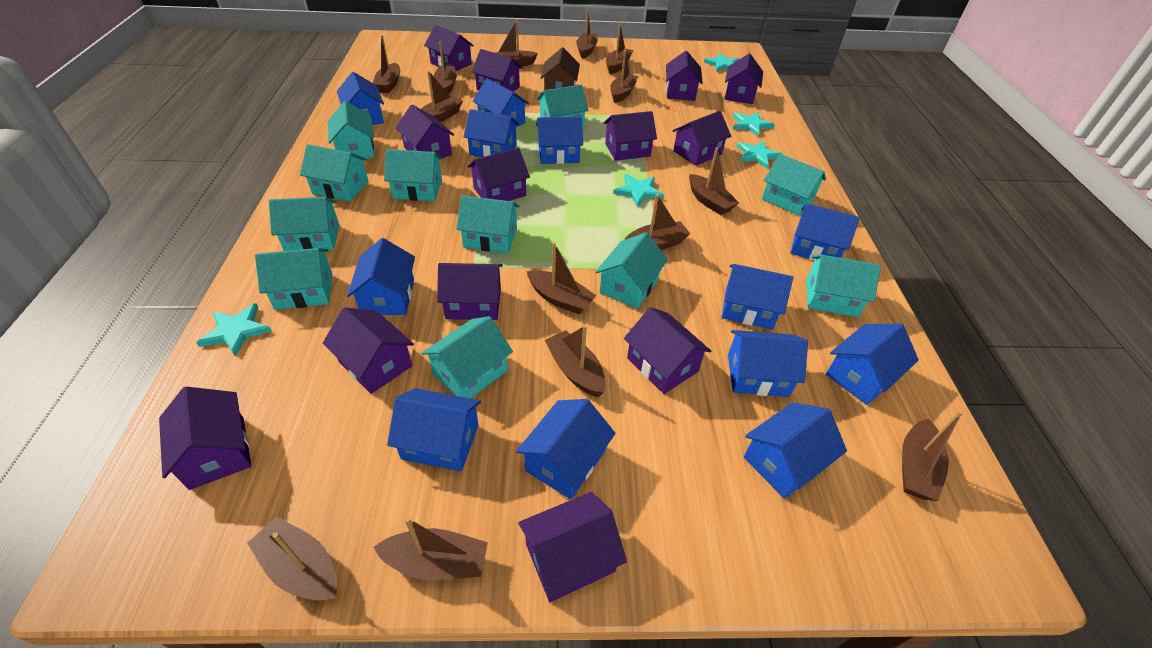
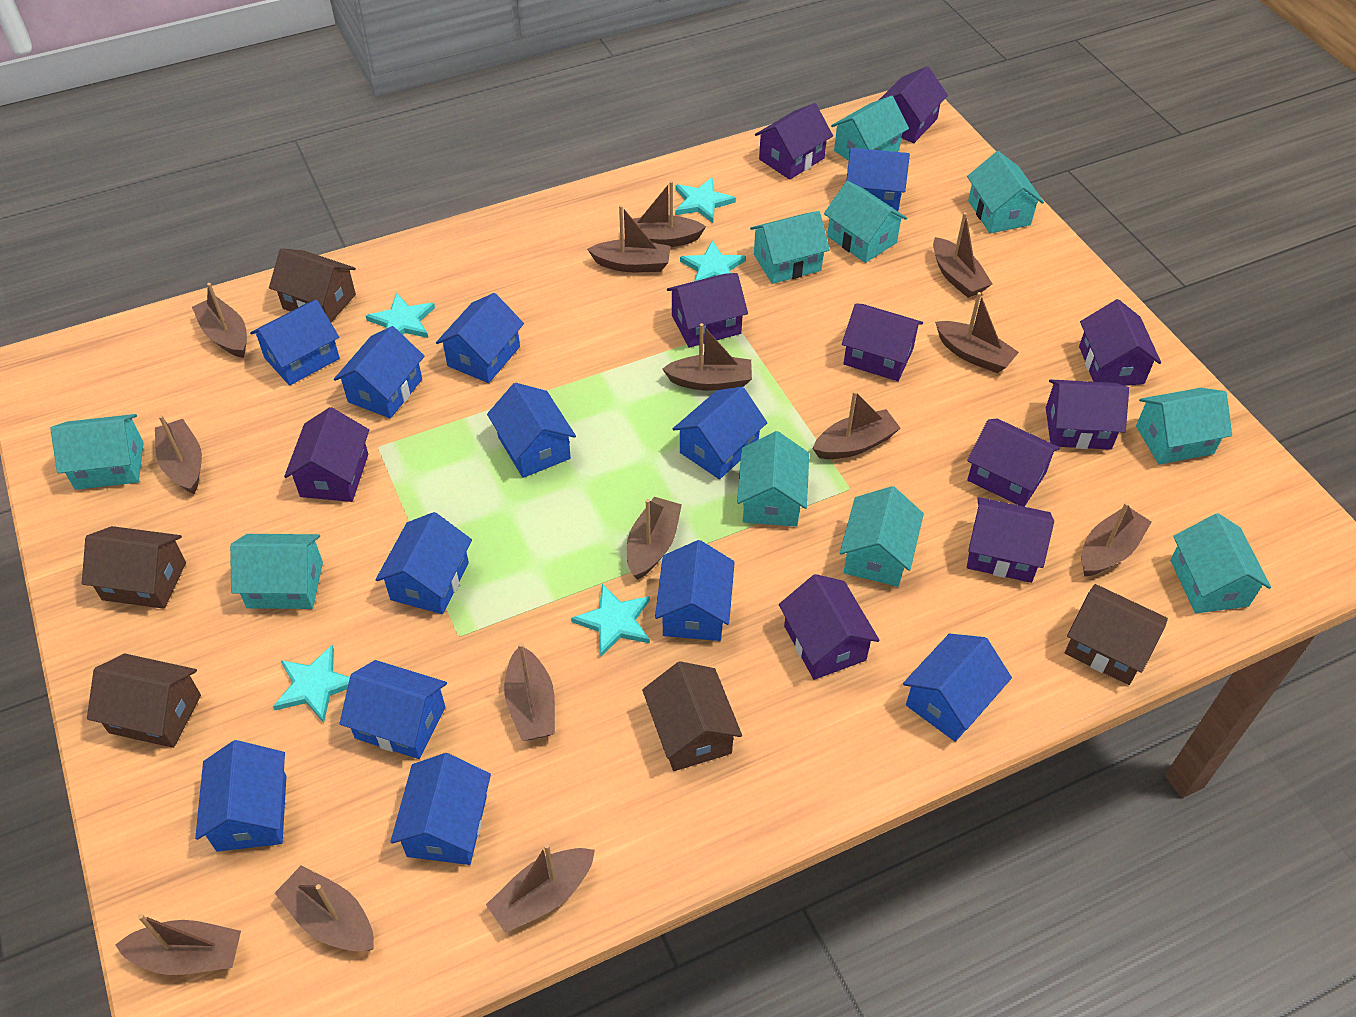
brown house: [541,47,580,90] = 1 -> [82,526,186,609] [87,654,201,748] [269,248,356,323] [642,661,742,771] [1065,584,1168,685] = 5
purple house: [159,386,251,490] [323,307,414,394] [395,105,454,158] [424,25,474,71] [437,263,503,320] [467,148,530,201] [471,49,523,92] [518,492,627,602] [604,111,657,161] [624,307,711,394] [666,51,703,101] [672,111,731,166] [724,54,763,104] = 13 -> [284,407,369,502] [667,273,748,348] [755,103,833,180] [779,574,880,680] [842,303,923,381] [879,66,948,143] [967,418,1060,507] [967,497,1054,583] [1046,379,1129,450] [1079,299,1161,386] = 10
turquoise house: [255,248,333,310] [269,197,339,251] [300,144,369,202] [328,101,374,158] [384,149,442,201] [422,316,513,399] [456,195,520,253] [537,85,589,128] [595,232,668,309] [762,154,826,216] [806,255,881,317] = 11 -> [50,414,144,490] [230,534,323,609] [737,431,809,527] [750,211,830,284] [824,181,907,263] [831,96,909,161] [840,486,924,587] [967,151,1044,233] [1136,388,1232,464] [1170,513,1271,613] = 10

